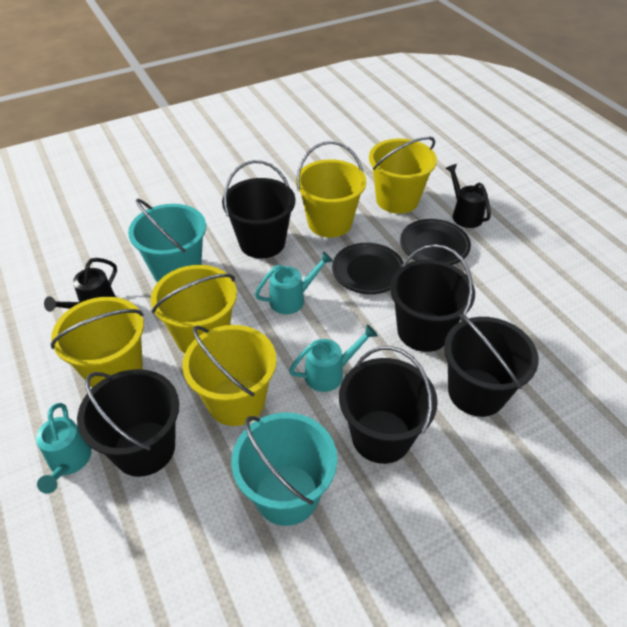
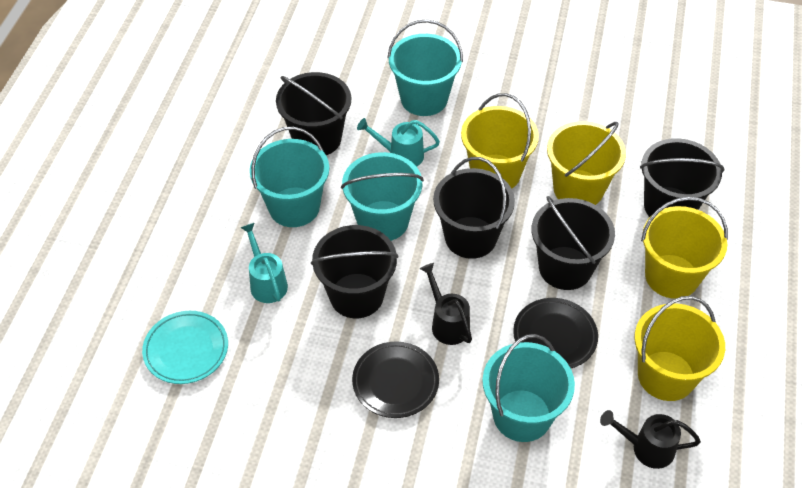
turquoise bucket: [128,199,206,283] [231,412,337,526] = 2 -> [250,127,329,227] [341,152,424,241] [387,20,463,116] [482,334,575,442] = 4
turquoise plate: none = 0 -> [142,311,228,384] = 1
turquoise watering can: [36,403,92,494] [255,252,333,314] [289,324,378,392] = 3 -> [240,223,288,303] [357,118,440,167] = 2
yellow bucket: [51,297,144,388] [151,265,237,353] [182,325,277,426] [296,141,366,238] [369,137,437,214] = 5 -> [461,93,539,188] [547,121,626,205] [634,296,725,401] [641,197,728,299] = 4

